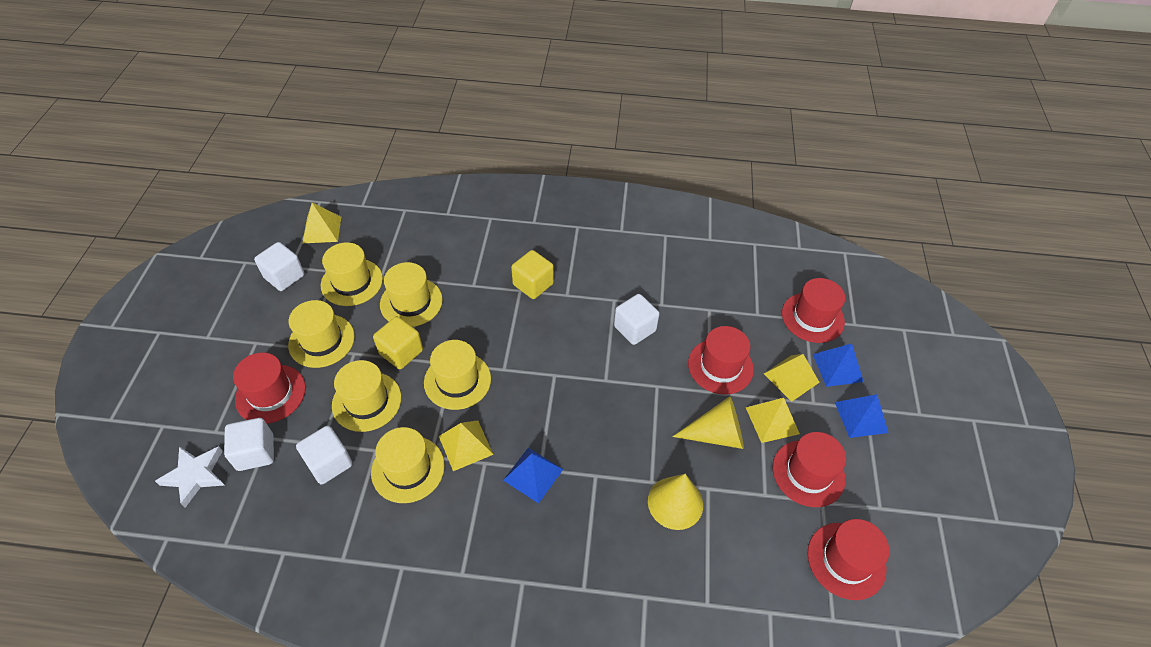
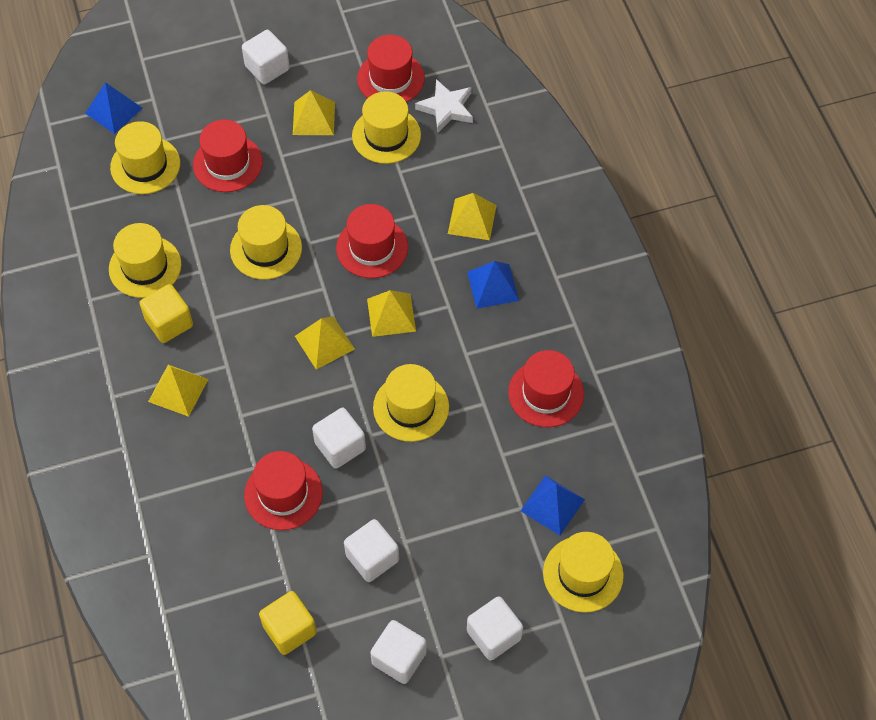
white cube: [224,418,274,471] [254,242,305,291] [296,426,353,485] [614,294,659,345] = 4 -> [242,30,290,85] [312,408,366,469] [344,519,399,582] [370,620,427,684] [467,596,523,660] = 5
yellow cone: [648,474,703,530] [672,396,744,449] = 2 -> none = 0
yellow pyramid: [302,203,341,243] [439,420,494,471] [745,398,800,443] [764,354,820,402] = 4 -> [148,365,208,417] [293,90,335,135] [295,316,355,370] [367,290,416,337] [448,193,497,240] = 5

